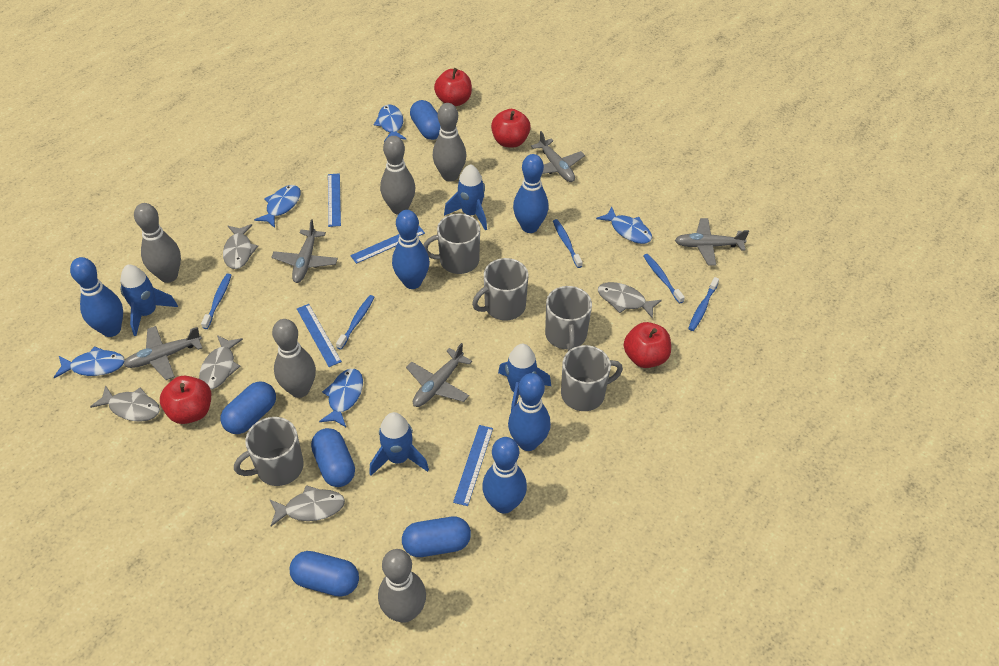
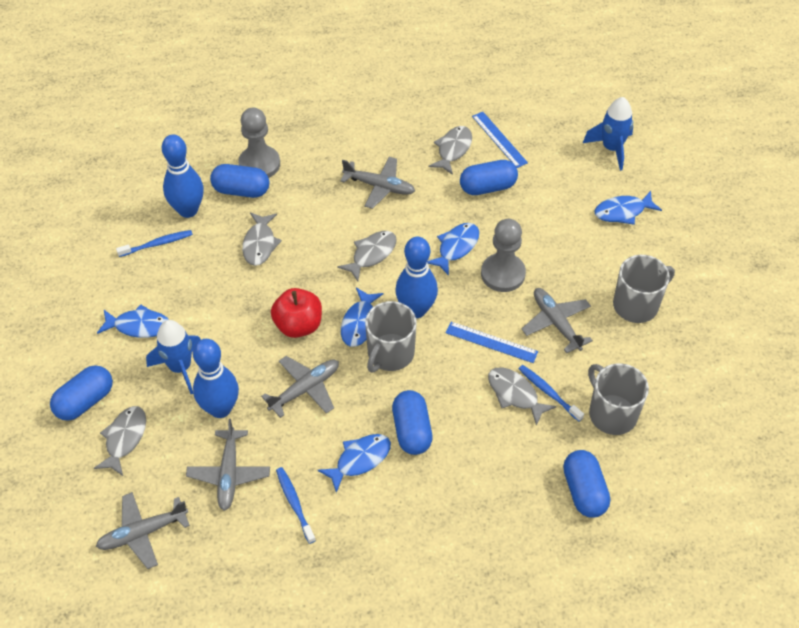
blue bowling pin: [70,257,123,337] [392,210,430,289] [482,437,527,514] [508,373,551,451] [513,154,549,233] = 5 -> [162,134,204,218] [193,339,239,418] [395,237,438,318] = 3
blue rocket: [120,265,178,336] [369,412,429,476] [444,164,487,231] [498,344,551,411] = 4 -> [146,320,201,394] [583,97,633,171] = 2
blue ruler: [297,304,342,367] [328,173,341,227] [350,226,425,264] [453,425,493,506] = 4 -> [446,322,538,363] [472,112,528,168] = 2
blue toothbrush: [201,274,231,329] [336,295,374,350] [553,219,583,268] [643,254,685,304] [688,277,719,331] = 5 -> [116,230,193,257] [276,467,316,544] [519,365,584,421] = 3
grey bowling pin: [134,203,181,283] [272,319,316,398] [378,549,426,623] [380,136,415,215] [433,103,467,182] = 5 -> none = 0
grey mug: [234,417,304,486] [423,214,480,274] [472,258,528,320] [545,286,592,351] [561,345,623,411] = 5 -> [365,301,417,372] [588,363,649,435] [613,255,675,323] = 3
grey pawn: none = 0 -> [238,108,280,178] [481,219,526,292] = 2
red apple: [160,375,211,424] [434,68,472,106] [491,109,531,148] [624,322,671,368] = 4 -> [271,288,322,338] = 1

